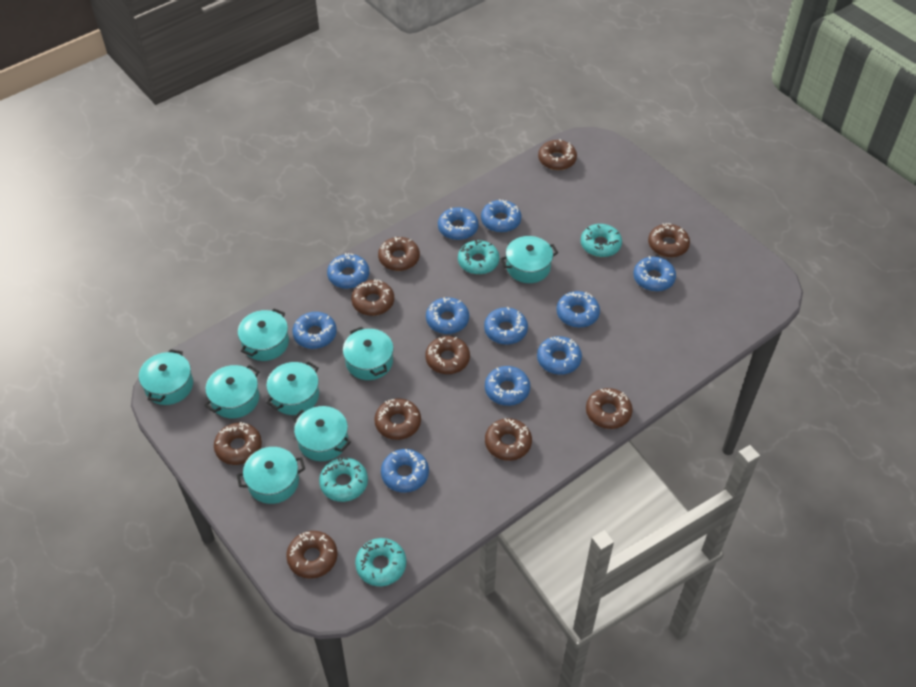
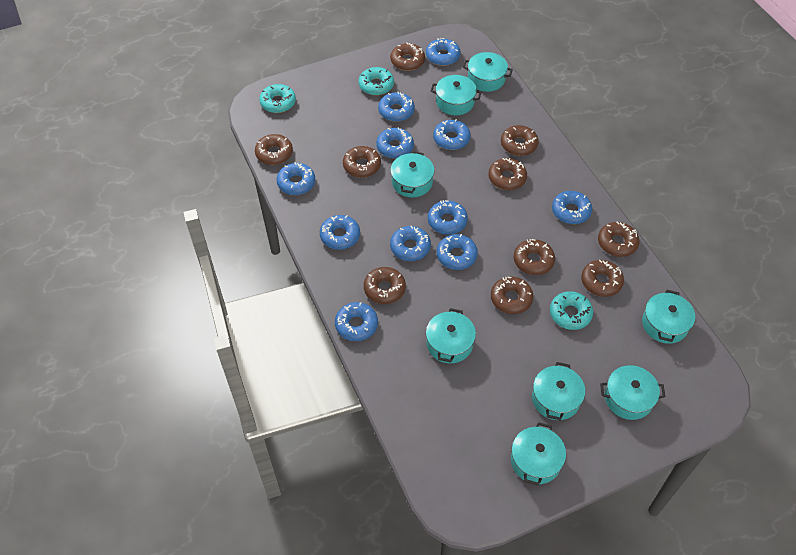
turquoise donut: [319,457,368,502] [355,538,406,586] [458,240,499,275] [581,224,622,257] = 4 -> [259,84,296,113] [359,67,394,95] [550,291,593,330] = 3

